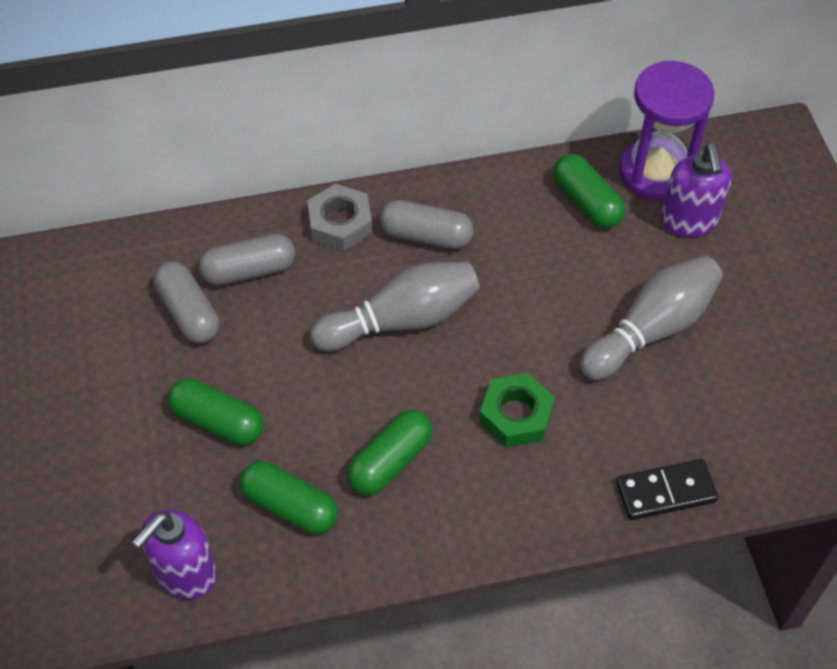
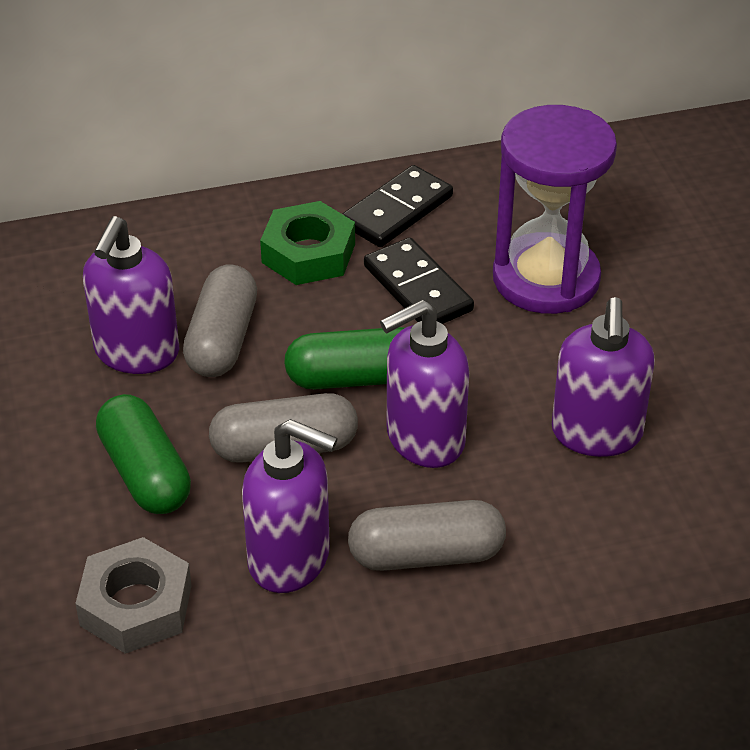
black domino: [616,459,718,520] = 1 -> [342,165,453,247] [364,238,474,324] = 2
green capsule: [168,378,264,445] [239,461,338,534] [347,409,433,495] [553,154,625,228] = 4 -> [96,394,191,514] [284,327,405,389] = 2
grey bowling pin: [310,262,480,351] [579,255,723,380] = 2 -> none = 0
purple soap dispenser: [132,509,217,599] [661,143,732,237] = 2 -> [83,216,179,374] [242,419,338,593] [380,299,469,468] [552,297,655,457] = 4

